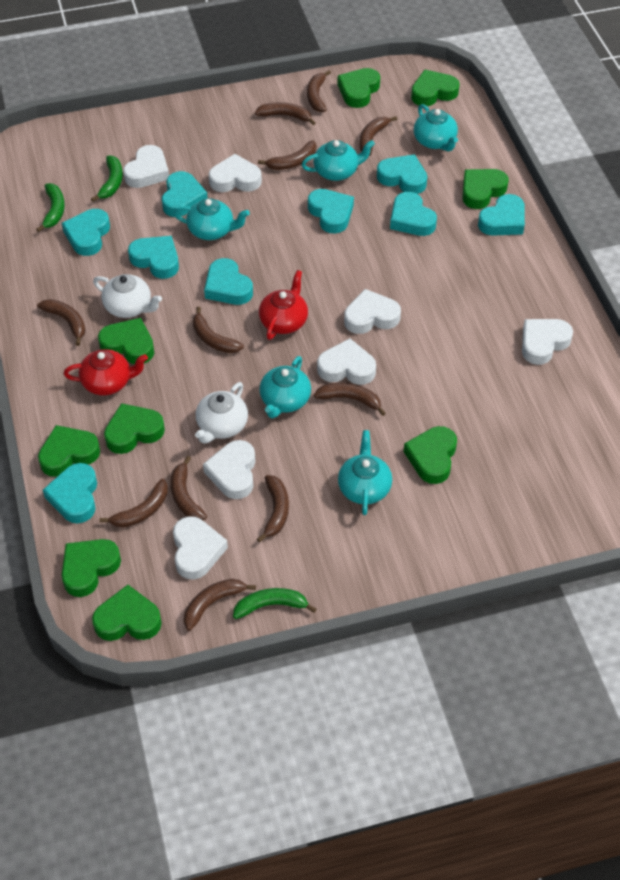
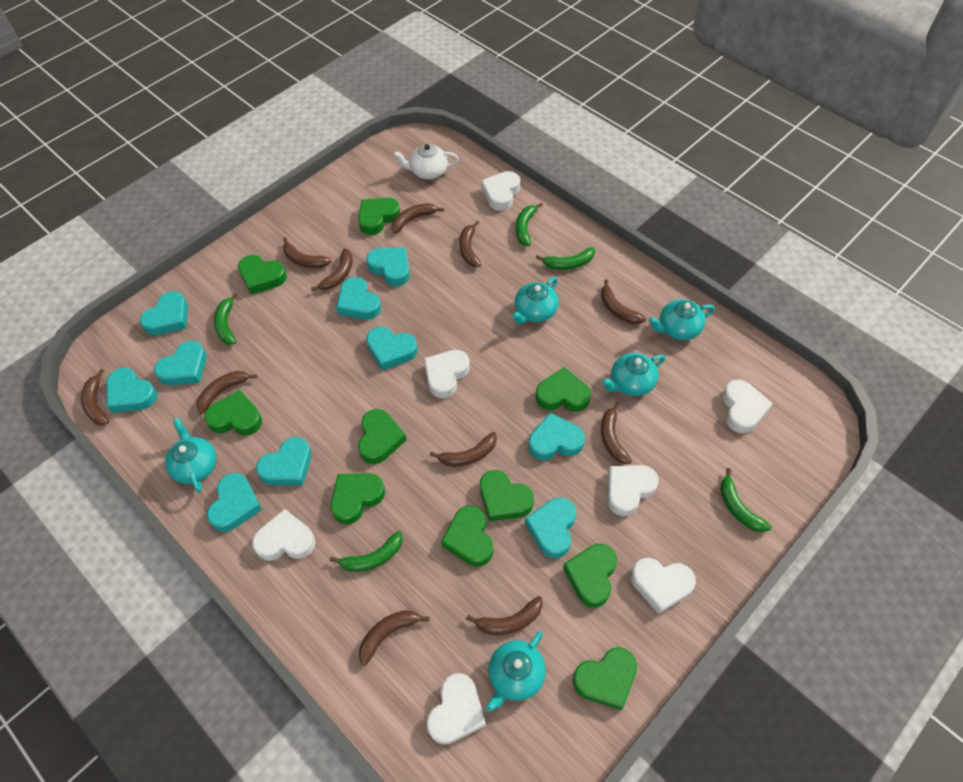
green banana: [36,183,65,232] [91,156,123,202] [233,588,316,619] = 3 -> [214,293,238,345] [330,531,403,572] [516,203,543,246] [536,247,595,270] [720,468,772,532] = 5
green heart: [38,425,100,477] [62,539,121,597] [92,585,162,641] [98,318,154,364] [104,403,165,454] [337,68,380,108] [404,426,457,484] [411,70,460,106] [462,169,509,209] = 9 -> [204,390,262,436] [238,255,287,295] [331,473,385,524] [358,198,400,235] [358,409,407,464] [441,505,493,566] [480,470,534,521] [536,367,591,412] [563,544,617,607] [573,647,637,710] = 10
red teapot: [64,349,148,395] [259,270,308,340] = 2 -> none = 0
turquoise heart: [43,463,97,523] [62,209,110,256] [128,236,179,279] [162,171,208,217] [204,258,253,305] [308,189,354,234] [377,154,427,194] [390,192,437,236] [478,194,525,236] = 9 -> [106,368,158,413] [140,291,188,335] [154,341,207,385] [207,473,262,532] [256,437,311,485] [336,277,381,320] [366,247,410,286] [366,327,418,370] [525,498,576,558] [529,413,585,460] = 10
white teapot: [93,274,162,318] [195,382,248,444] = 2 -> [393,144,459,179] = 1

